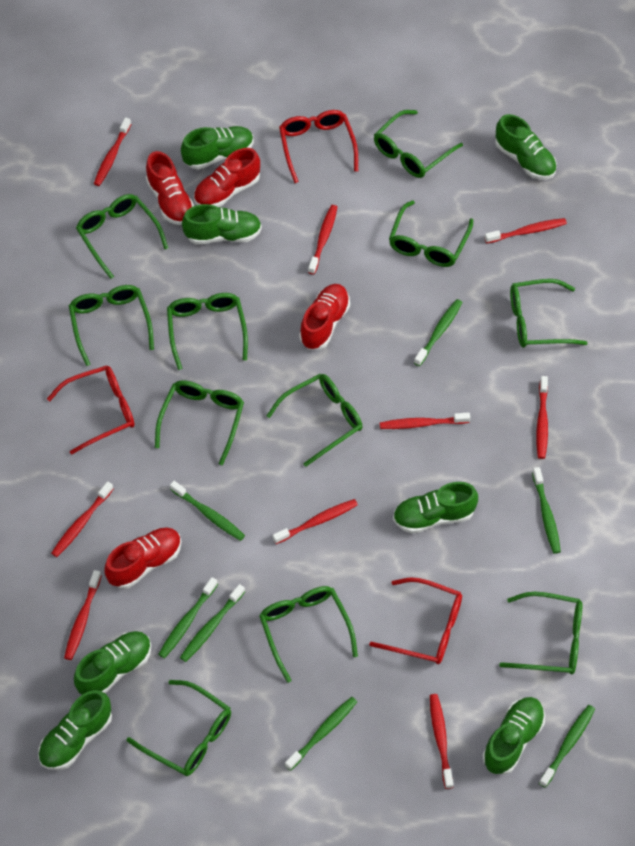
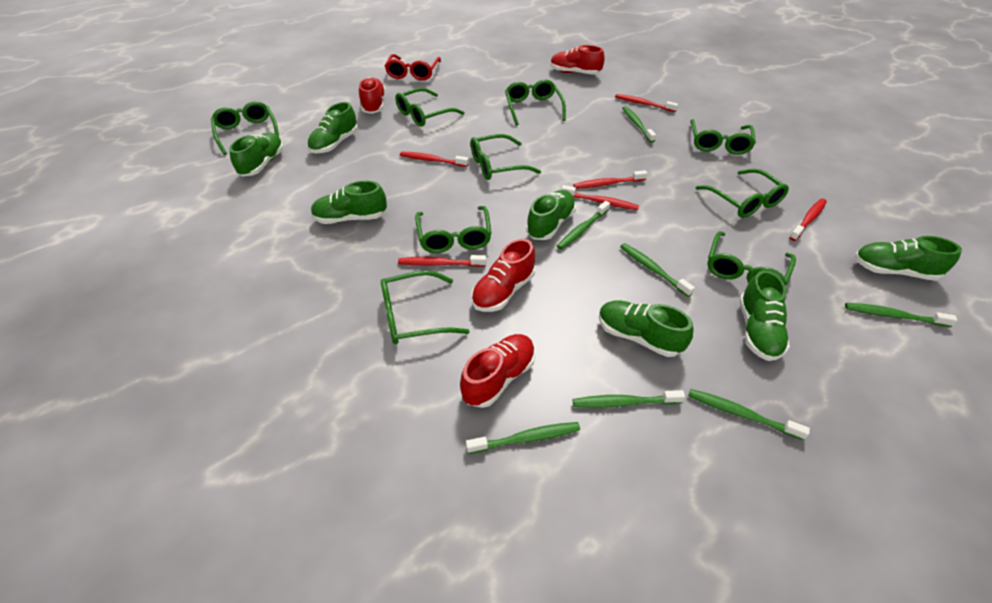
green glasses: [69,285,154,366] [76,194,168,279] [127,680,231,776] [155,380,244,465] [167,293,248,370] [259,586,358,683] [266,374,363,467] [374,110,463,178] [389,200,473,267] [499,591,582,674] [510,279,587,348] = 11 -> [211,101,279,155] [381,270,470,344] [395,88,465,127] [415,206,492,253] [471,134,541,180] [505,79,566,126] [690,119,756,155] [696,169,789,218] [707,231,796,285] = 9
red glasses: [47,365,135,455] [279,110,358,183] [369,578,462,664] = 3 -> [385,54,441,81] = 1
red toothbrush: [51,481,113,557] [64,570,102,660] [94,117,131,186] [273,499,358,544] [308,205,337,275] [380,412,470,429] [430,694,453,789] [485,218,567,243] [536,376,548,459] = 9 -> [398,255,486,267] [400,152,469,167] [561,185,639,210] [573,170,648,189] [615,94,678,112] [789,198,827,241] = 6

